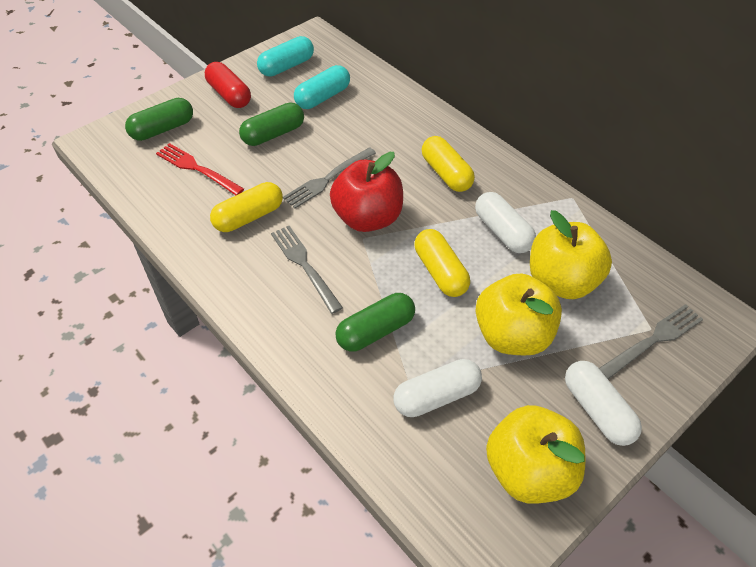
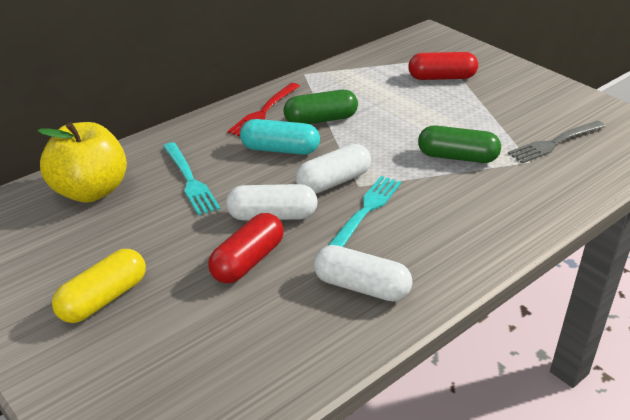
green capsule: [125,98,193,141] [239,102,304,146] [335,293,415,352] = 3 -> [283,90,358,124] [418,125,501,163] = 2
grey fork: [271,226,343,314] [283,147,376,209] [599,304,703,379] = 3 -> [508,121,606,164] = 1
red apple: [330,152,403,232] = 1 -> none = 0
red capsule: [205,62,251,108] = 1 -> [208,213,284,283] [409,52,478,80] = 2
turquoise capsule: [257,36,314,77] [294,65,350,109] = 2 -> [240,119,320,155] = 1
turquoise fork: none = 0 -> [163,142,220,215] [328,176,401,247] = 2
yellow apple: [475,274,562,355] [486,405,585,504] [530,210,612,299] = 3 -> [38,122,127,203] = 1
yellow capsule: [210,182,283,232] [414,229,470,297] [422,136,475,192] = 3 -> [52,249,146,323] = 1

